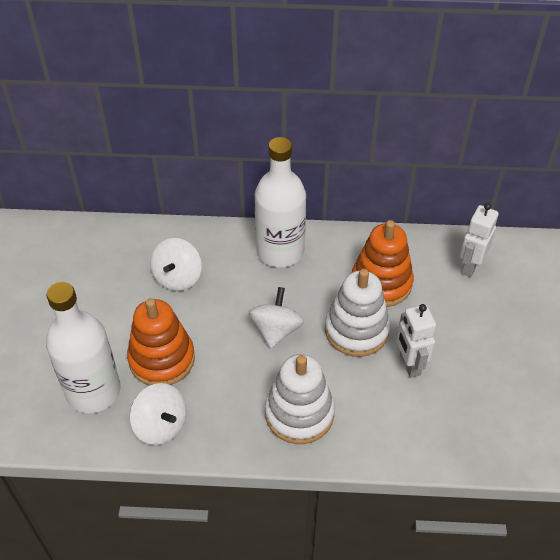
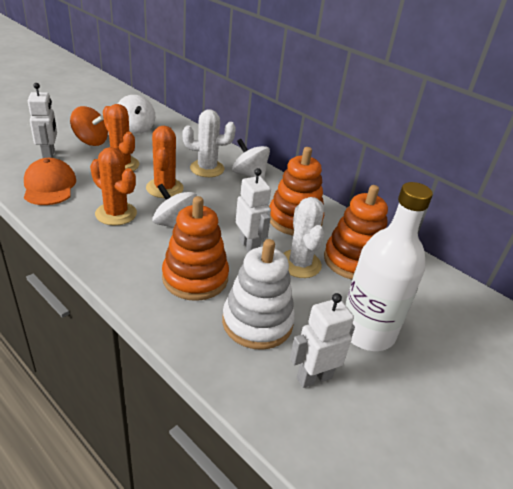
orange cactus: none = 0 -> [90,147,137,226] [103,104,139,171] [146,126,184,198] = 3
orange cap: none = 0 -> [24,158,76,205] = 1
orange spinning top: none = 0 -> [70,106,108,146] = 1
orange stacking toy: [127,298,195,386] [352,220,414,307] = 2 -> [162,196,229,301] [269,147,324,235] [324,185,388,279] = 3
white bottle: [46,282,121,413] [255,137,306,267] = 2 -> [345,182,433,351] = 1
white cactus: none = 0 -> [182,109,236,177] [283,197,324,278] = 2
white robot: [396,304,436,378] [460,203,499,277] = 2 -> [28,83,57,158] [236,168,271,252] [290,293,355,388] = 3
white stacking toy: [265,354,335,444] [325,269,390,357] = 2 -> [222,239,295,350] = 1

